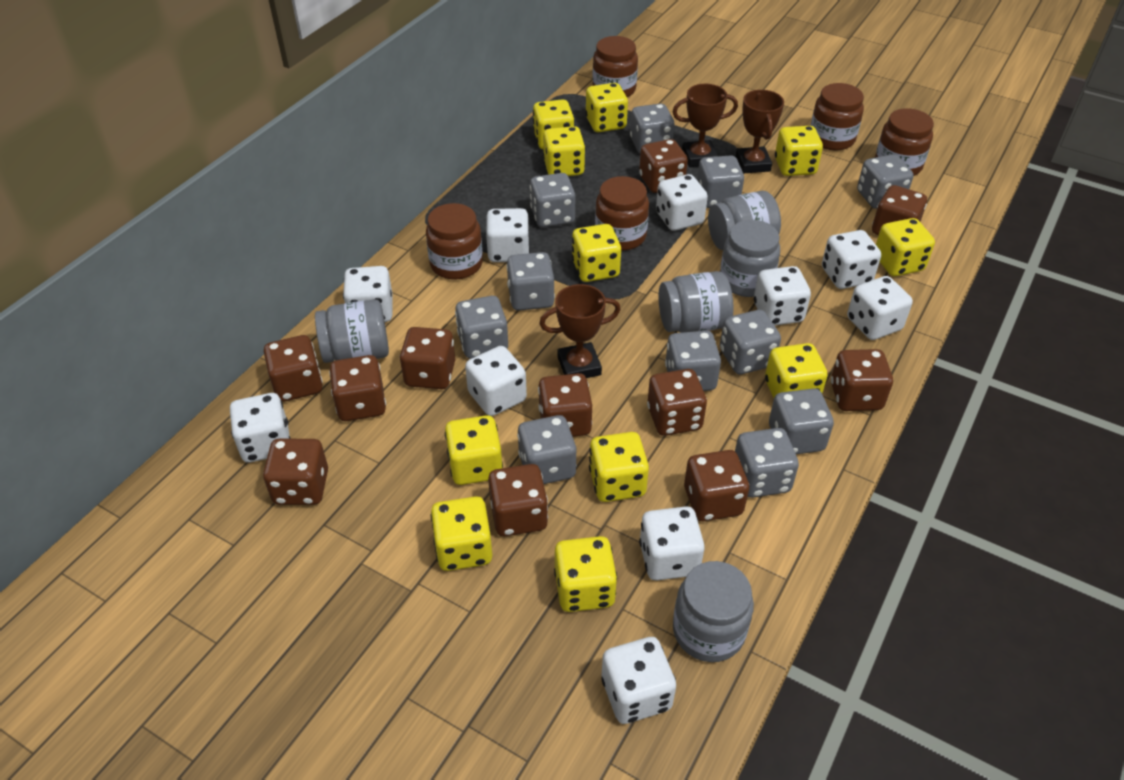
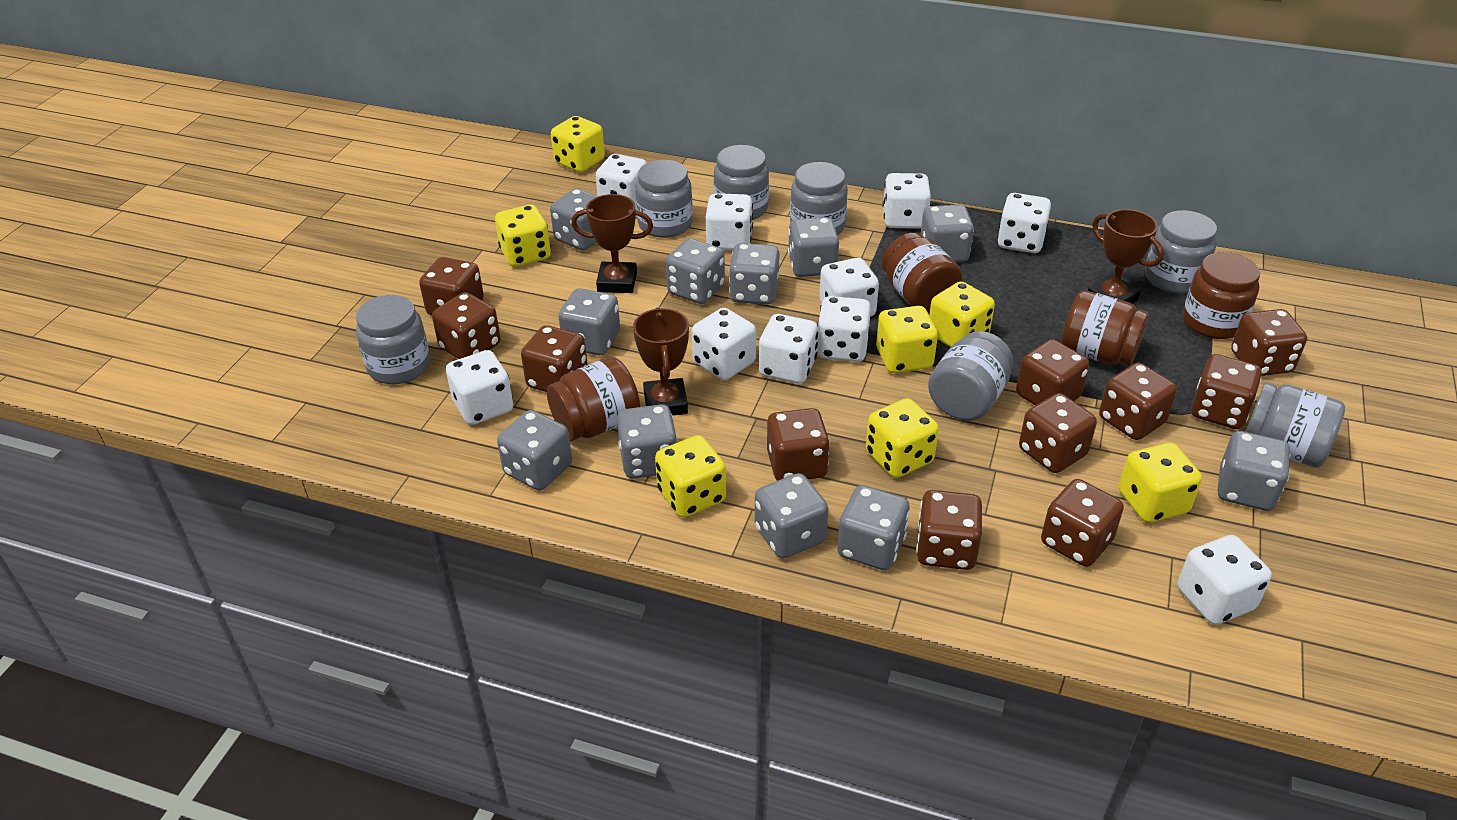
brown jar: [426,203,483,280] [592,36,638,97] [595,176,649,251] [811,83,864,151] [875,108,934,176] = 5 -> [547,357,640,441] [882,233,963,313] [1061,290,1149,366] [1183,252,1260,339] = 4
grey jar: [315,299,389,363] [658,271,733,333] [673,561,754,662] [708,191,781,250] [720,220,780,297] = 5 -> [356,295,430,384] [635,160,693,238] [714,145,769,220] [790,162,848,235] [928,331,1013,421] [1145,210,1217,294] [1246,382,1345,468] = 7
yellow dice: [431,496,492,571] [445,415,503,485] [533,99,574,149] [543,126,585,176] [554,536,617,612] [572,224,621,282] [585,83,628,132] [589,432,649,502] [765,343,828,398] [775,126,823,176] [876,218,935,276] = 11 -> [495,205,551,267] [551,116,605,172] [655,435,726,518] [866,398,939,478] [876,306,938,373] [929,281,995,347] [1119,443,1202,523] = 7

